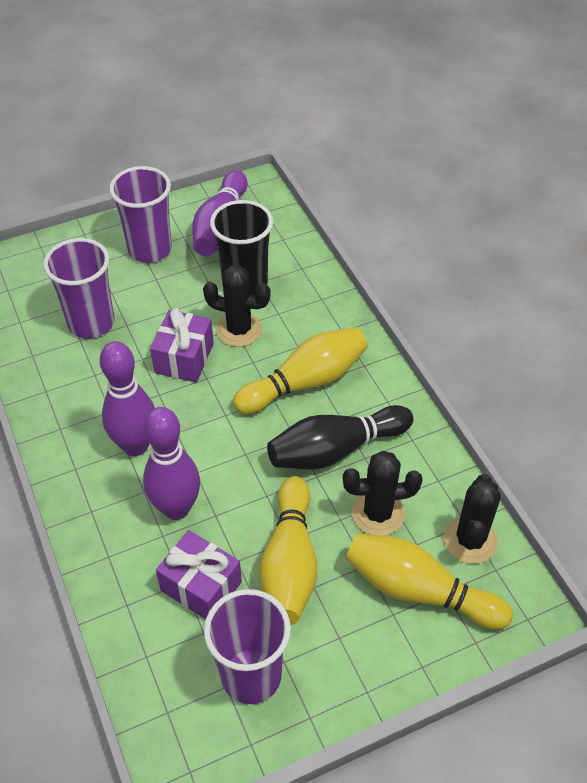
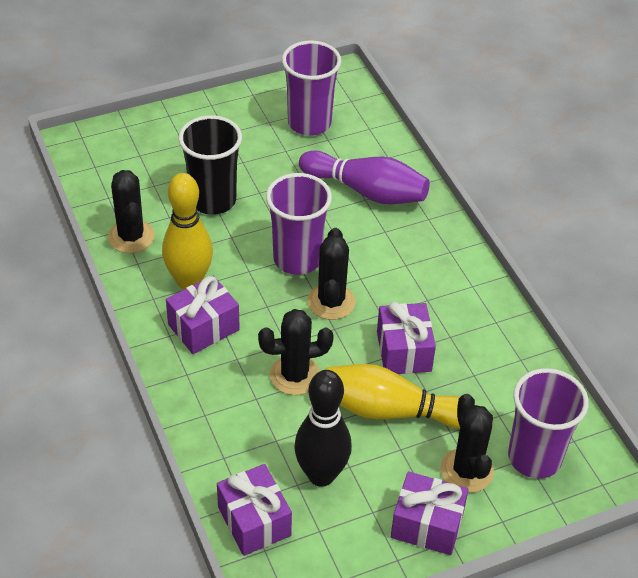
black cactus: [203,265,271,347] [343,451,423,536] [444,474,501,564] = 3 -> [108,170,155,253] [258,309,334,395] [307,228,356,320] [440,394,494,493] = 4
purple bowling pin: [100,341,155,456] [143,407,200,520] [192,170,247,256] = 3 -> [299,151,430,204] = 1
purple gift: [150,308,214,382] [156,530,242,619] = 2 -> [166,276,240,354] [217,464,292,556] [377,301,436,374] [391,471,469,555] = 4
yellow bowling pin: [233,327,368,414] [259,476,317,625] [345,533,513,630] = 3 -> [162,173,213,290] [326,364,460,429] = 2

